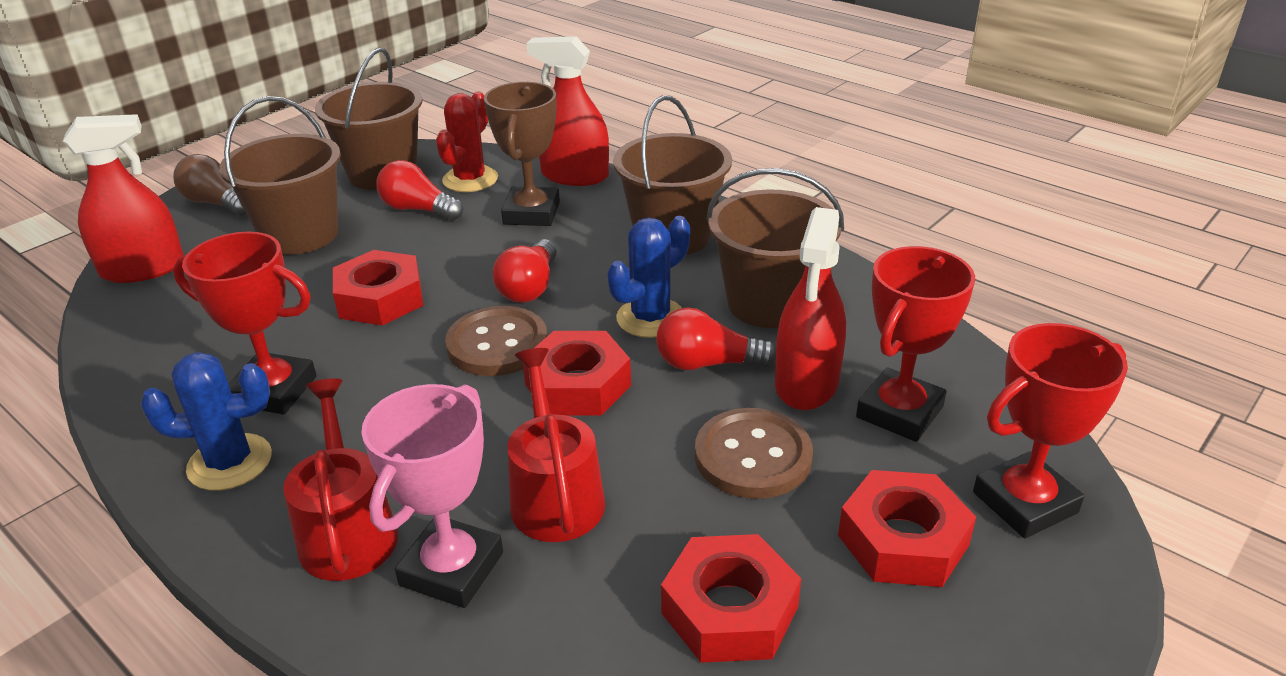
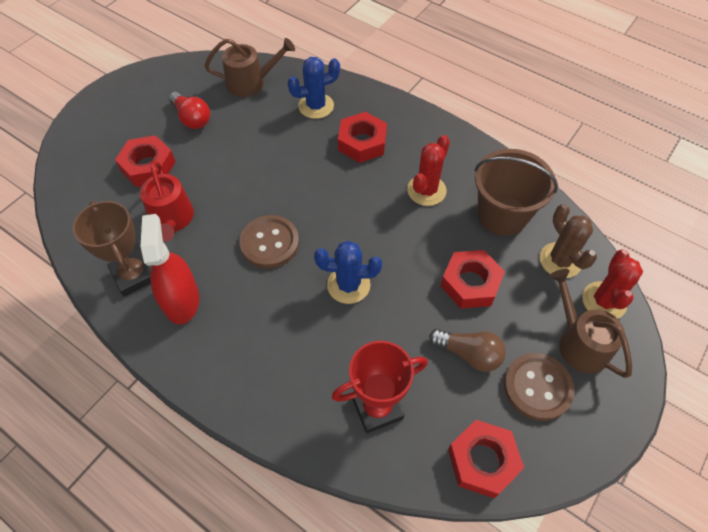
brown bucket: [219,96,341,255] [315,48,423,190] [613,95,732,255] [707,168,844,328] = 4 -> [474,149,558,236] = 1
brown cactus: none = 0 -> [540,204,597,278] = 1
brown watering can: none = 0 -> [204,38,295,97] [550,269,632,378] = 2
pink trophy: [361,384,503,608] = 1 -> none = 0
red cactus: [436,91,498,192] = 1 -> [407,135,450,206] [582,249,643,319] = 2
red light bulb: [376,160,464,220] [493,239,557,303] [656,307,776,370] = 3 -> [169,92,210,129] = 1
red spray bottle: [63,114,184,283] [526,36,609,186] [775,207,846,410] = 3 -> [140,214,199,324] = 1
red trophy: [173,232,317,414] [856,246,975,442] [973,323,1128,538] = 3 -> [332,341,428,433] = 1
red watering can: [283,378,398,581] [508,348,605,542] = 2 -> [140,161,194,242] = 1

